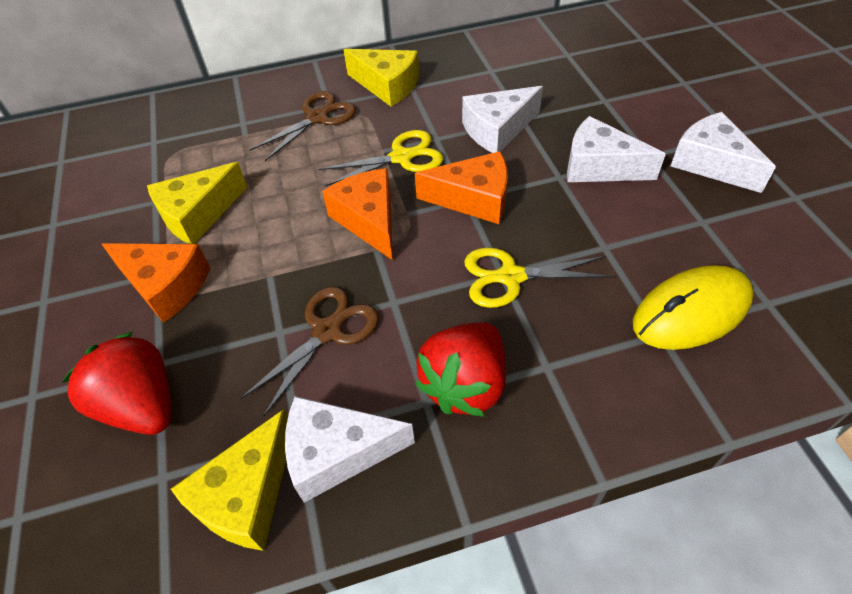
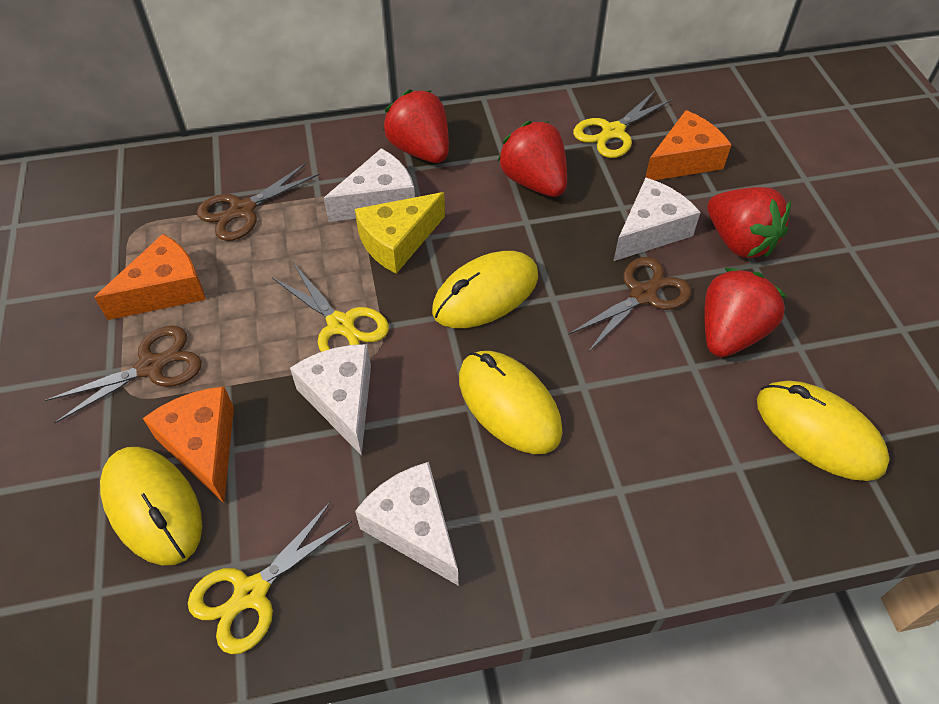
brown scissors: [240,286,379,416] [250,91,356,161] = 2 -> [45,325,202,423] [197,163,320,241] [568,257,691,353] = 3
red strawberry: [62,332,172,435] [415,322,506,417] = 2 -> [383,90,449,163] [497,121,567,197] [704,268,787,357] [707,187,791,258] = 4
yellow cheese: [147,162,247,244] [171,409,288,551] [343,49,419,107] = 3 -> [355,192,445,274] = 1
yellow mouse: [633,265,754,350] = 1 -> [100,447,202,565] [432,251,538,328] [459,351,563,454] [757,381,890,481] = 4
yellow scissors: [318,130,443,186] [464,247,614,308] = 2 -> [188,501,352,654] [272,263,389,352] [573,91,673,158] = 3

